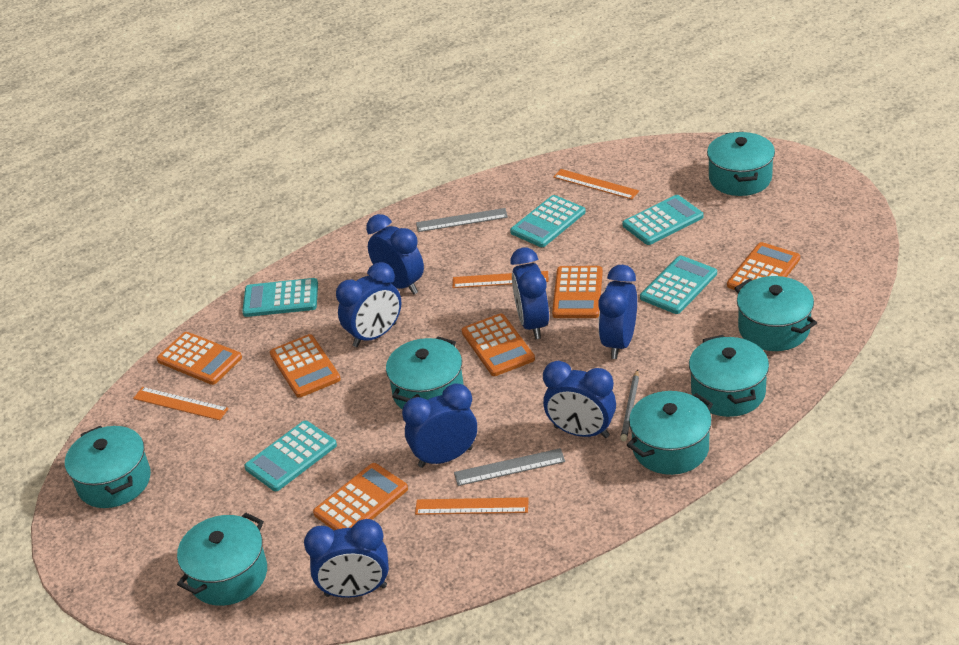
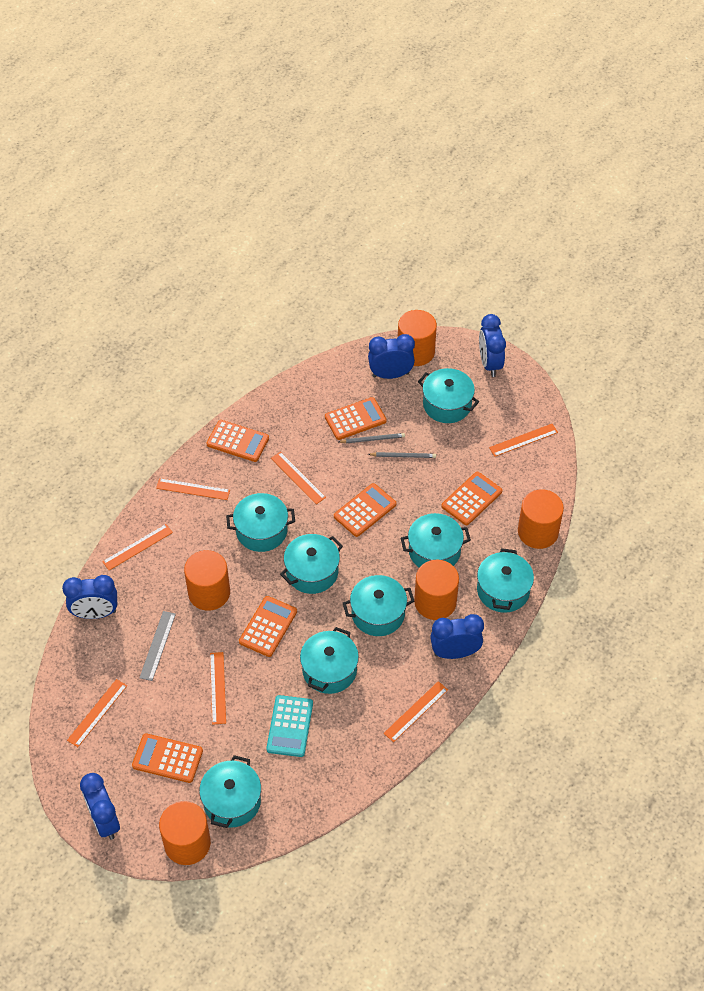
blue clock: [304,519,389,598] [336,262,402,347] [366,214,424,294] [402,384,477,468] [510,248,549,339] [543,361,616,438] [598,265,637,359] = 7 -> [62,575,117,619] [80,773,120,840] [368,334,415,379] [430,614,484,659] [479,314,506,377] = 5
grey pencil: [620,369,639,441] = 1 -> [339,433,405,443] [368,452,436,458] = 2
grey ruler: [416,208,508,232] [454,448,565,486] = 2 -> [139,611,176,681] = 1
orange cylinder: none = 0 -> [159,801,211,865] [184,550,230,611] [398,310,437,366] [414,560,459,620] [518,489,564,549] = 5
orange ruler: [133,387,229,420] [415,497,529,515] [453,271,549,288] [553,169,639,200] = 4 -> [67,679,127,747] [102,524,173,570] [156,478,230,500] [210,652,226,725] [271,452,326,504] [384,681,448,742] [489,424,558,457] = 7
turquoise calculator: [242,278,318,317] [244,421,337,491] [510,195,586,247] [623,195,703,245] [640,256,717,314] = 5 -> [266,695,313,757] = 1
turquoise pot: [65,426,151,508] [177,513,267,606] [386,337,464,410] [627,391,713,475] [689,335,769,417] [707,131,775,196] [734,276,817,351] = 7 -> [199,755,261,828] [226,493,295,552] [280,534,343,594] [300,627,359,694] [343,575,415,636] [401,513,471,568] [418,368,479,423] [477,548,534,613] = 8

